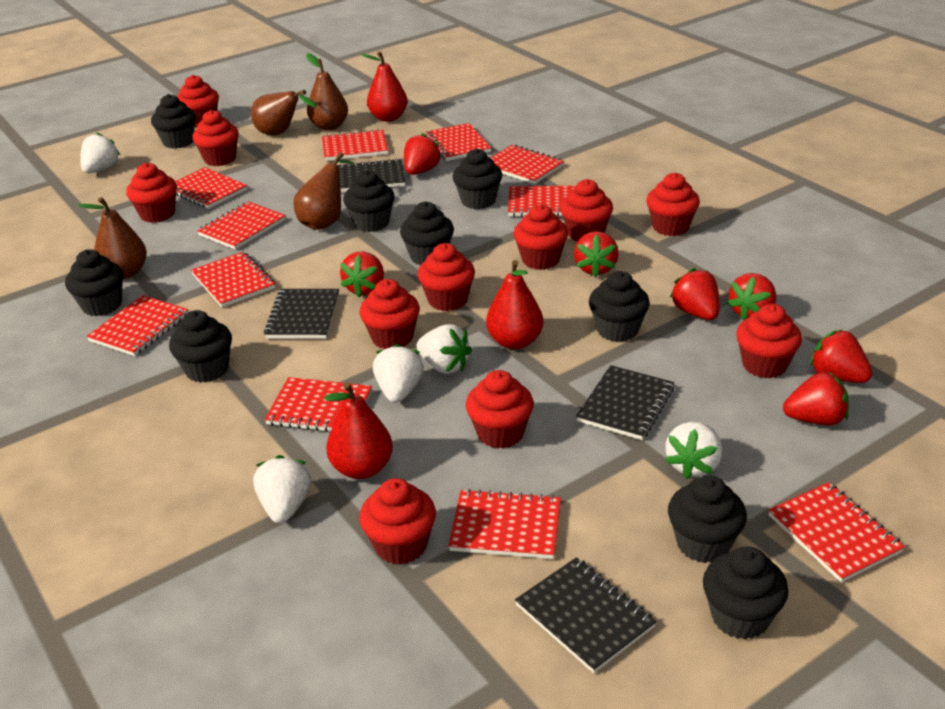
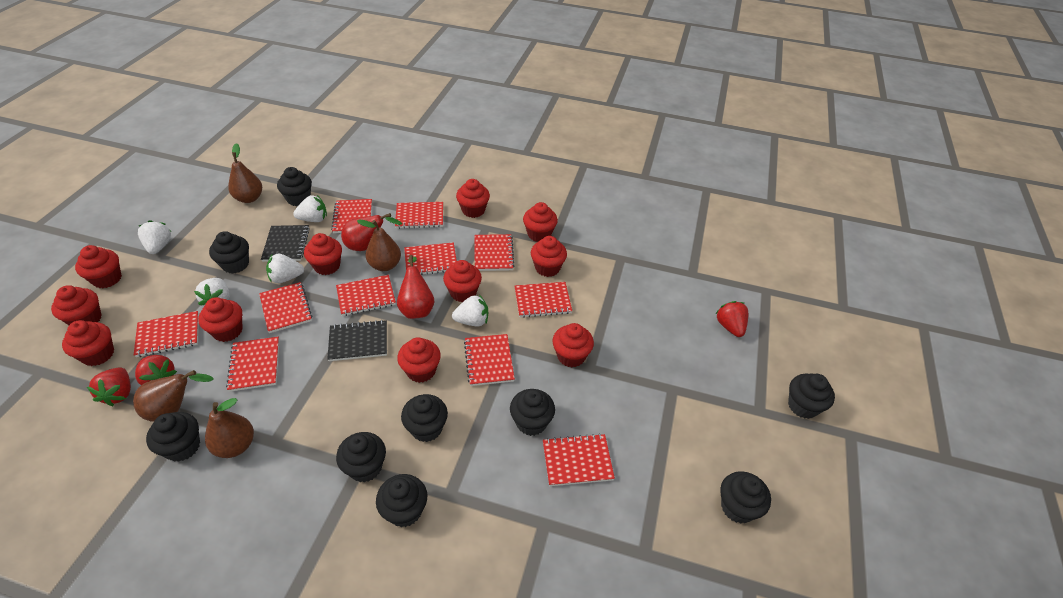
black notebook: [264,289,339,339] [337,158,405,192] [515,557,657,673] [576,365,674,440] = 4 -> [261,225,310,262] [327,320,387,361] = 2
red pear: [324,382,393,479] [361,51,408,122] [486,260,543,349] = 3 -> [341,213,402,251] [397,255,435,319] = 2
red strawberry: [340,251,384,298] [404,133,442,175] [574,231,619,277] [670,268,720,320] [727,273,776,321] [783,371,849,425] [810,330,872,383] = 7 -> [87,367,131,406] [135,355,177,385] [716,301,748,337] = 3

